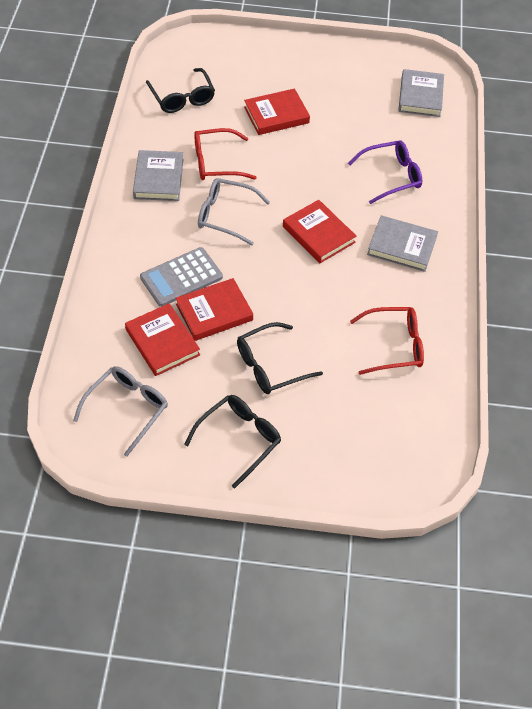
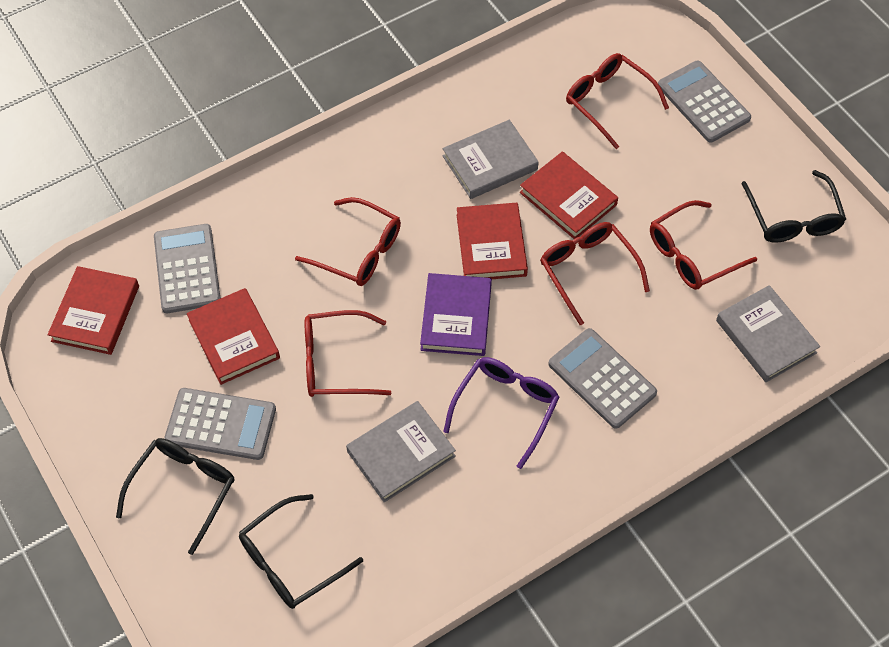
grey calculator: [140,247,223,307] = 1 -> [154,224,220,313] [164,388,276,460] [549,328,657,429] [658,61,751,142] = 4
grey glasses: [73,366,168,456] [198,178,270,245] = 2 -> none = 0
purple book: none = 0 -> [420,273,492,356] = 1
red glasses: [194,128,257,180] [350,307,424,375] = 2 -> [295,197,401,286] [305,310,391,397] [540,222,650,325] [566,53,669,149] [650,200,757,290] = 5

